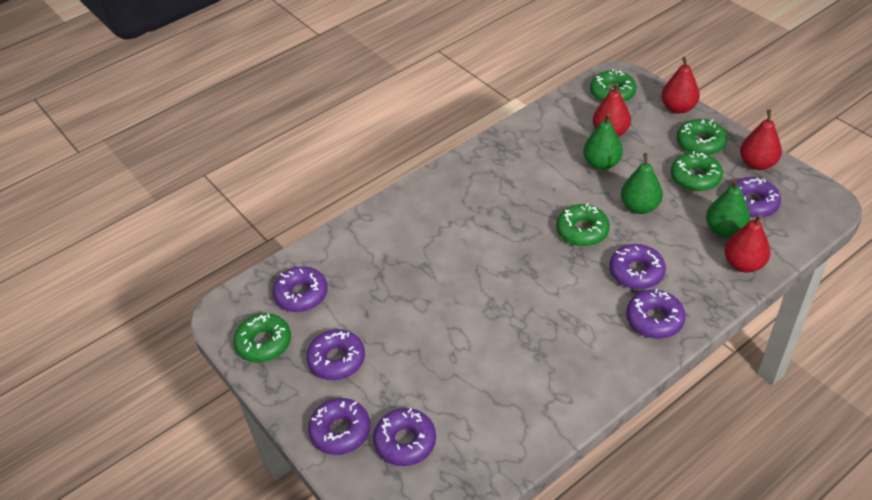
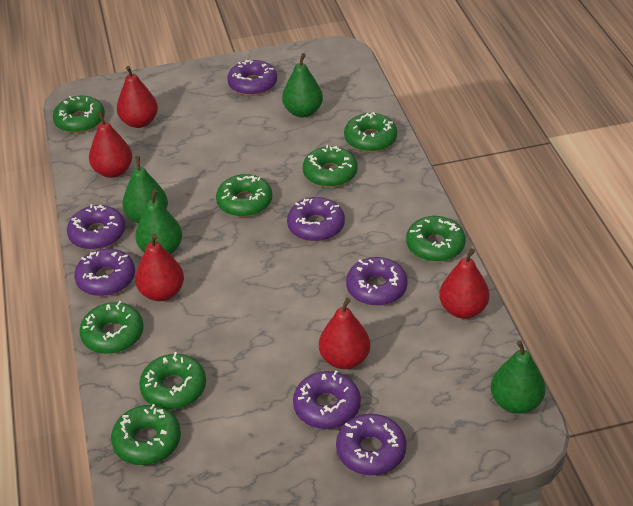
green donut: [233,313,291,363] [556,203,610,247] [590,69,637,102] [670,151,723,192] [677,119,727,155] = 5 -> [53,96,105,133] [80,301,144,354] [111,404,181,465] [139,352,206,410] [216,174,272,217] [303,145,357,187] [344,112,397,152] [406,216,466,262] = 8
green pear: [583,113,623,170] [621,153,663,214] [706,178,750,238] = 3 -> [122,156,168,223] [135,189,182,254] [282,53,323,118] [491,340,545,414] = 4
red pear: [593,83,631,137] [661,57,700,114] [724,214,771,273] [740,110,782,170] = 4 -> [89,111,132,178] [117,66,158,128] [135,234,184,301] [319,298,370,369] [439,248,489,319] = 5

